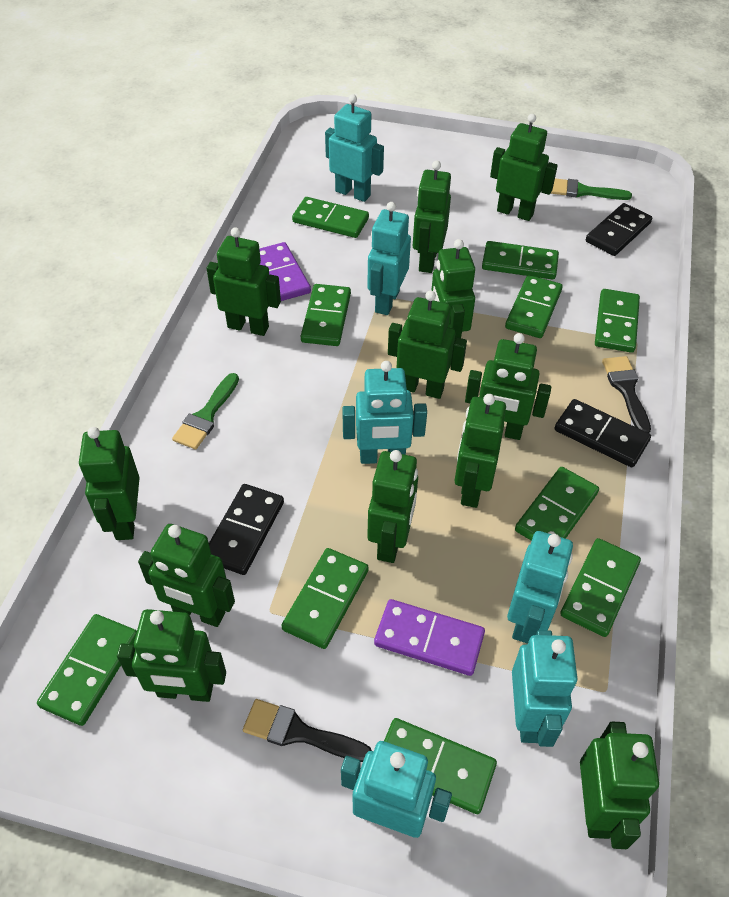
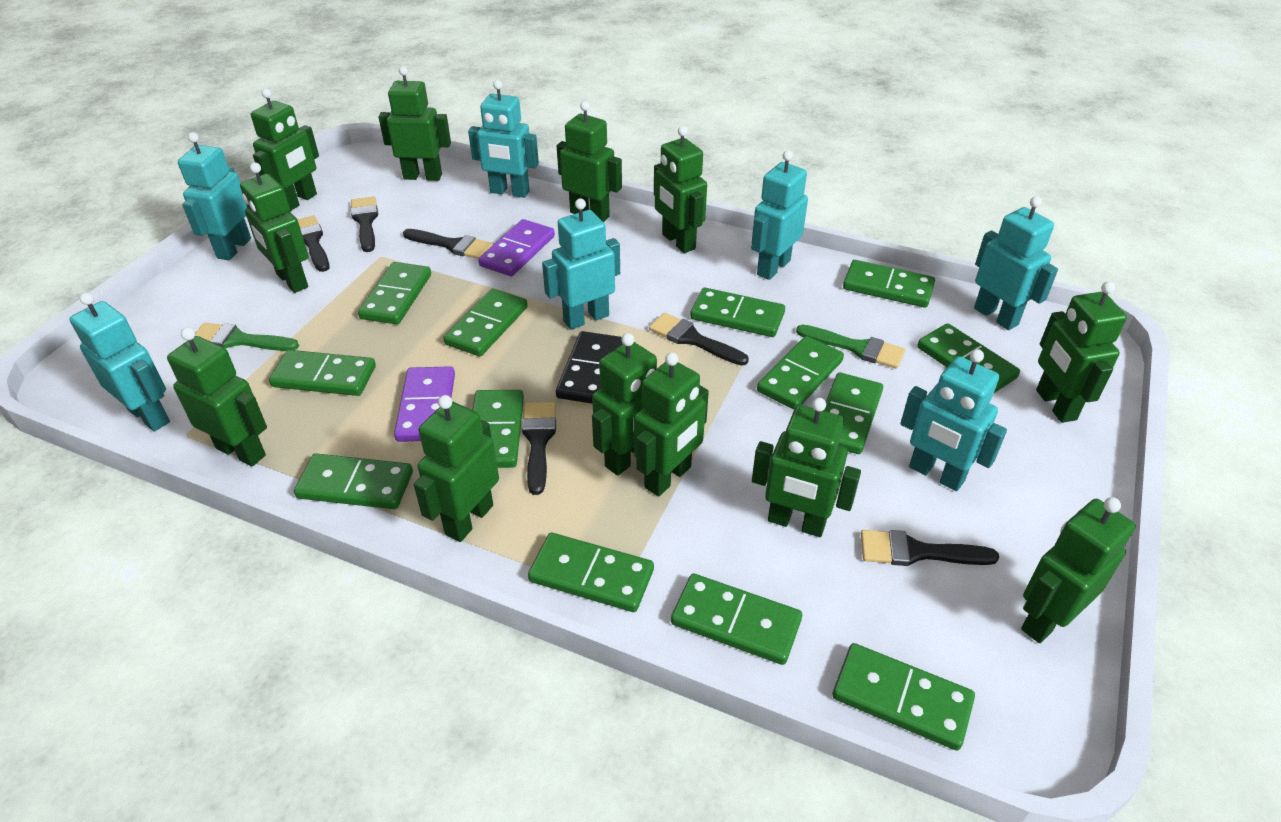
black brush: [243,699,372,762] [602,356,651,433] = 2 -> [297,216,330,272] [351,196,378,252] [403,229,493,259] [522,402,556,495] [649,313,749,365] [861,530,999,566] = 6
black domino: [209,484,284,575] [555,399,651,467] [586,203,652,256] = 3 -> [556,331,623,404] = 1
green domino: [37,614,137,726] [281,548,369,649] [292,197,369,238] [301,284,351,346] [384,718,497,814] [482,241,559,280] [505,275,563,338] [515,467,599,541] [560,538,641,637] [595,289,640,353] = 10 -> [269,350,376,396] [294,453,413,509] [358,262,431,324] [443,289,528,356] [472,390,524,468] [528,533,654,612] [671,573,802,665] [690,288,785,337] [757,336,844,409] [823,372,883,454] [832,643,975,750] [843,260,935,307] [917,323,1020,393] = 13
turquoise robot: [325,94,384,202] [341,741,452,838] [342,361,427,464] [367,202,411,315] [507,531,573,644] [512,630,578,747] = 6 -> [70,292,170,432] [178,132,251,260] [468,80,539,198] [542,198,620,330] [751,150,808,280] [900,349,1007,491] [974,196,1058,330] = 7

